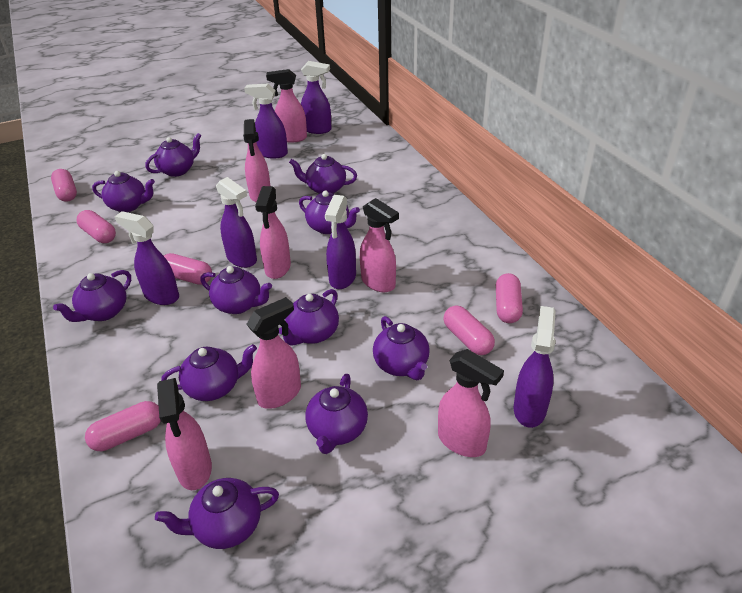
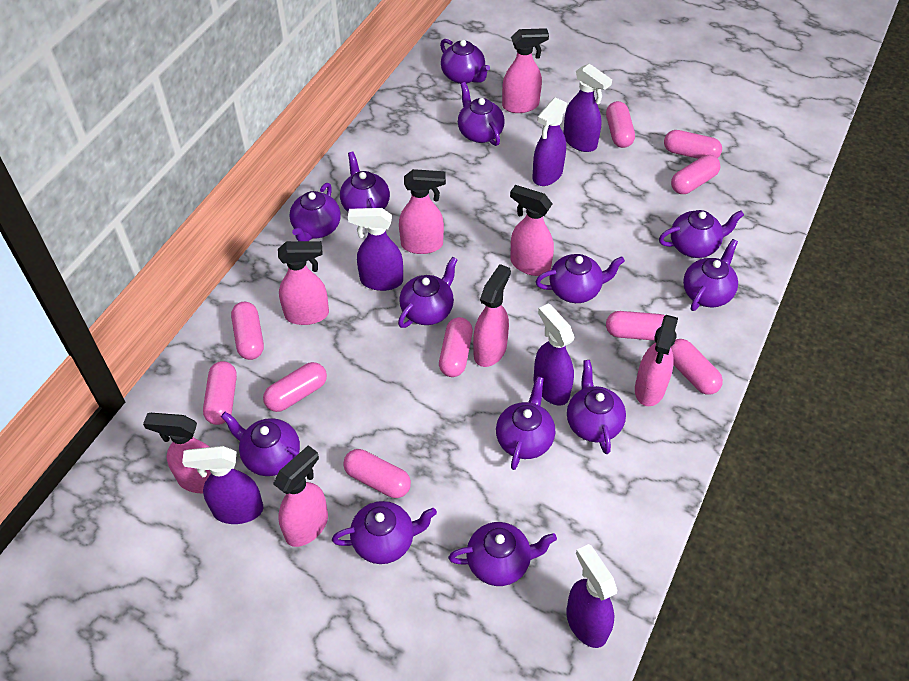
pink capsule: [51,169,77,202] [77,210,116,243] [85,401,161,451] [164,253,212,285] [443,306,495,355] [496,273,523,323] = 6 -> [203,361,237,425] [231,302,264,360] [263,362,327,412] [343,449,411,498] [439,317,473,377] [606,101,635,148] [606,311,665,341] [664,130,722,159] [671,155,720,194] [671,339,723,395] = 10
pink spray bottle: [157,378,212,490] [243,119,270,202] [246,297,301,409] [255,186,291,279] [266,69,307,143] [360,198,399,292] [438,349,504,457] = 7 -> [143,413,211,493] [273,445,328,547] [278,241,329,325] [399,169,446,254] [473,264,511,367] [502,28,549,113] [510,185,554,276] [635,315,678,406] = 8
purple teapot: [53,270,131,322] [92,171,155,212] [145,133,201,177] [155,478,279,549] [161,344,257,401] [200,266,272,314] [279,289,339,346] [289,154,357,194] [299,191,360,234] [305,374,368,454] [373,316,430,380] = 11 -> [221,412,300,476] [289,183,341,241] [332,501,437,564] [340,152,390,212] [398,257,458,328] [440,39,490,84] [448,522,557,586] [458,82,505,146] [496,376,555,470] [535,254,625,303] [567,360,626,454] [659,210,744,258] [683,239,738,311] = 13

